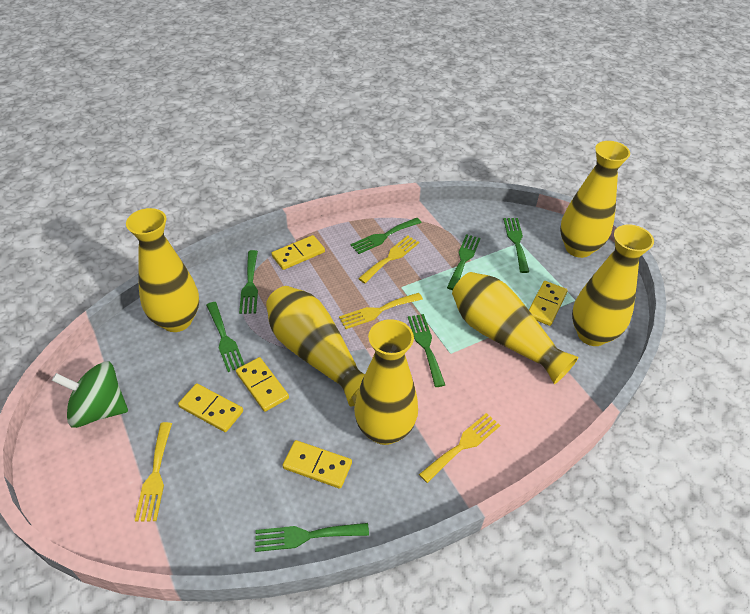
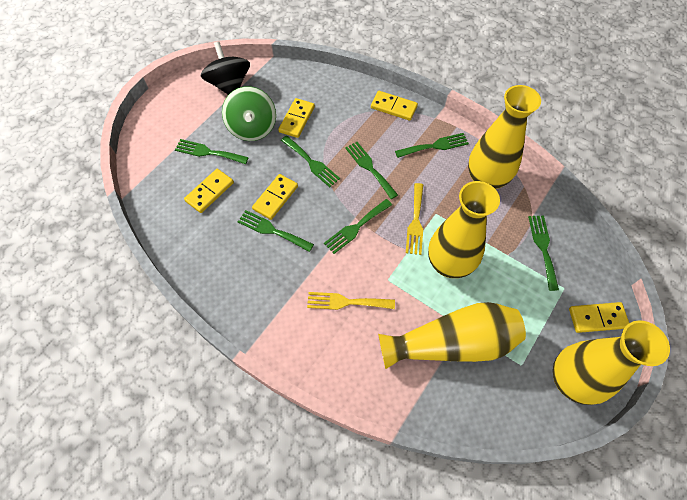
black spinning top: none = 0 -> [201,41,250,95] = 1
yellow fork: [135,422,172,522] [339,293,423,329] [358,235,419,283] [419,413,500,483] = 4 -> [307,292,395,310] [406,183,423,255] = 2
yellow vase: [126,208,199,332] [266,286,365,406] [354,319,418,445] [452,272,578,384] [560,141,630,258] [572,225,654,346] = 6 -> [378,302,526,369] [428,181,500,278] [468,85,541,189] [553,320,670,405] = 4

